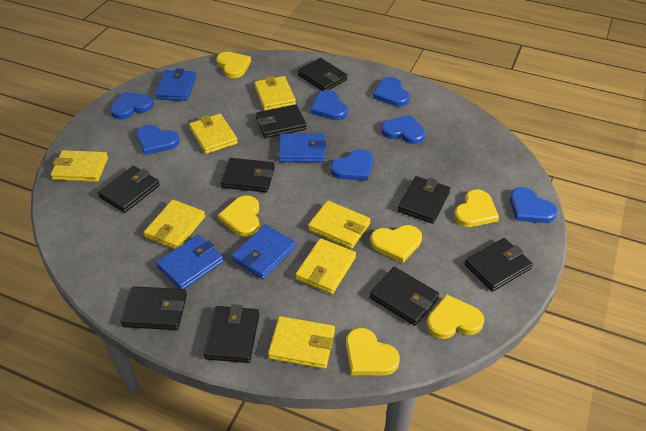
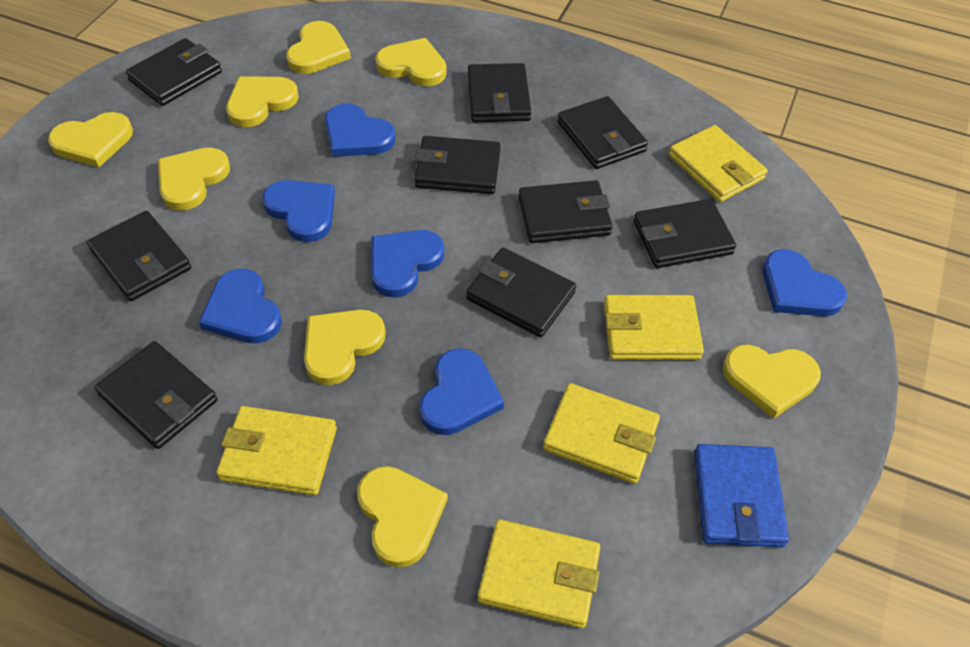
blue heart: [110,92,154,119] [136,125,179,155] [310,90,348,120] [331,149,373,181] [373,77,410,107] [381,115,425,144] [510,187,557,223] = 7 -> [199,269,282,343] [263,180,335,242] [325,103,395,157] [371,230,444,298] [419,348,504,435] [763,249,847,316] = 6
blue wallet: [155,68,196,101] [156,235,224,289] [232,224,296,279] [279,133,326,162] = 4 -> [694,444,789,547] = 1
yellow heart: [216,52,251,78] [218,195,260,237] [346,328,400,375] [370,225,422,263] [426,294,484,339] [454,190,499,227] = 6 -> [48,112,133,167] [158,147,230,211] [226,76,299,127] [286,21,351,74] [304,310,386,385] [357,466,448,568] [375,38,447,86] [723,345,821,418] = 8
yellow wallet: [50,150,108,182] [144,200,205,249] [189,114,238,154] [254,76,296,111] [268,316,335,369] [295,238,356,294] [308,201,371,249] = 7 -> [216,406,337,495] [477,519,600,628] [543,383,660,484] [604,295,704,360] [669,125,768,202] = 5

